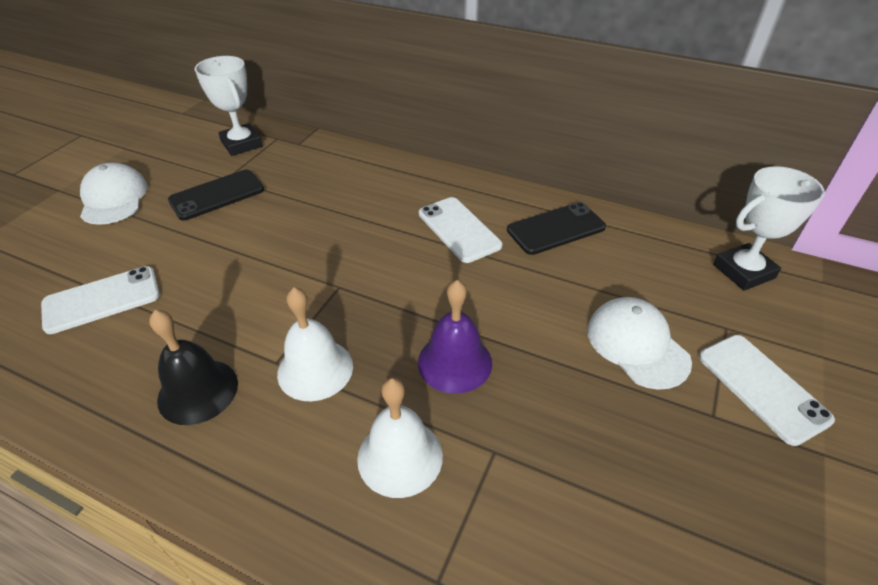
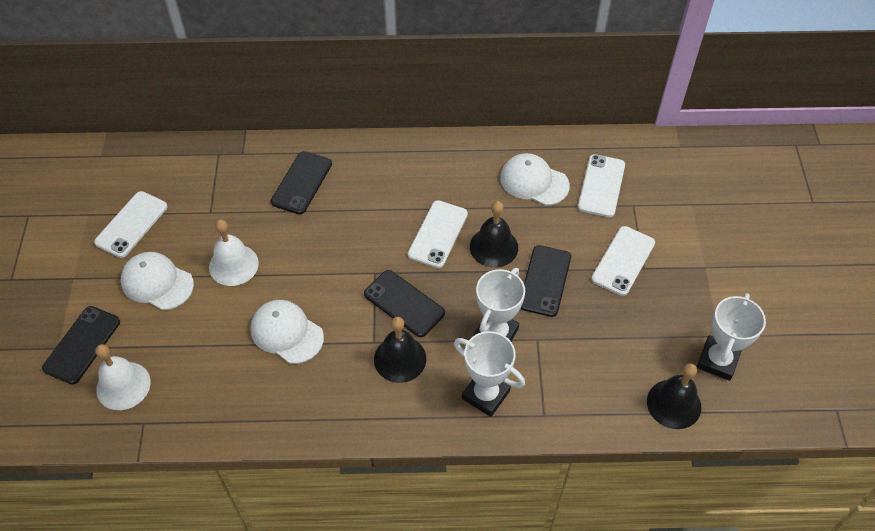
black bell: [149,310,238,425] = 1 -> [374,317,426,383] [470,201,518,268] [647,363,701,429] = 3
black phone: [168,170,264,220] [507,202,606,255] = 2 -> [42,306,120,384] [271,151,332,214] [364,270,445,337] [520,245,571,317] = 4
purple bell: [418,280,492,394] = 1 -> none = 0
white cap: [80,163,148,225] [587,297,692,390] = 2 -> [121,252,194,310] [250,300,324,364] [500,153,570,206] = 3
white phone: [41,266,160,334] [419,197,502,263] [699,335,835,446] = 3 -> [94,191,168,258] [408,200,468,268] [578,154,625,217] [591,226,655,296] = 4
white trophy: [194,56,263,156] [713,166,825,291] = 2 -> [454,331,525,417] [474,268,525,341] [697,293,766,381] = 3

